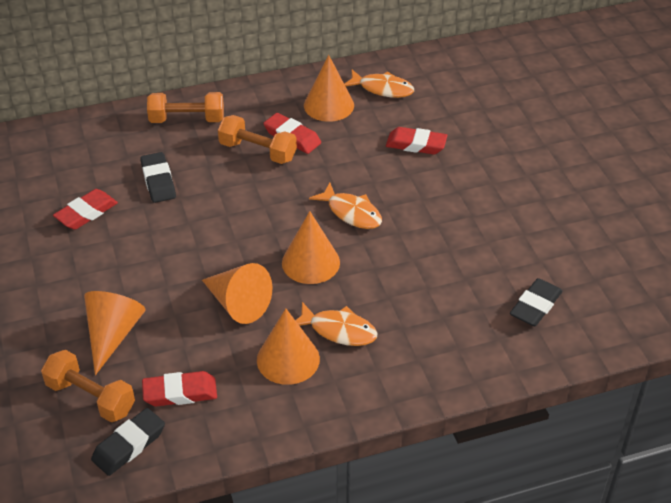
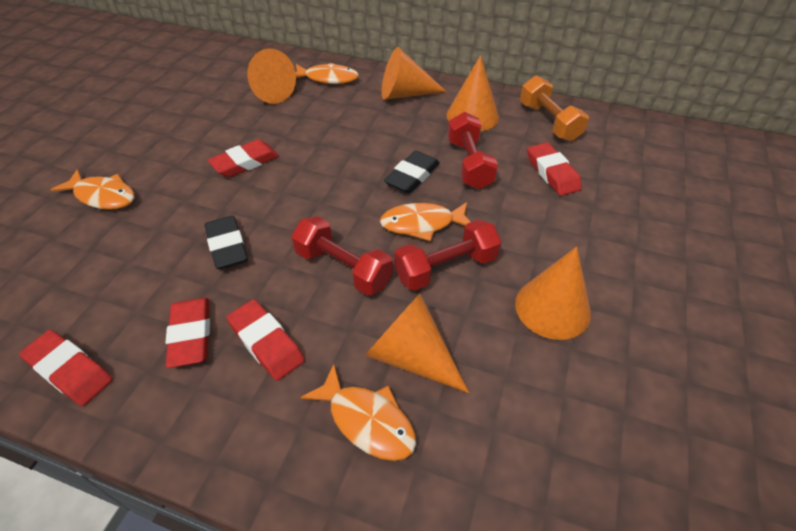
black eraser: [91,408,165,476] [140,152,176,203] [510,278,563,326] = 3 -> [205,216,248,269] [384,151,440,194] = 2
orange dumbbell: [41,350,135,422] [147,92,224,123] [218,115,297,164] = 3 -> [520,75,589,141] = 1
orange fish: [295,302,378,346] [309,183,382,229] [344,70,414,98] = 3 -> [51,169,134,210] [295,63,359,84] [300,364,416,461] [380,202,470,241] = 4
red dumbbell: none = 0 -> [291,216,393,296] [394,220,501,291] [447,112,498,189] = 3
red eraser: [53,189,118,230] [142,371,217,406] [263,113,321,154] [386,127,448,154] = 4 -> [19,330,112,406] [166,298,210,368] [208,139,279,177] [226,299,305,381] [527,142,582,196] = 5

